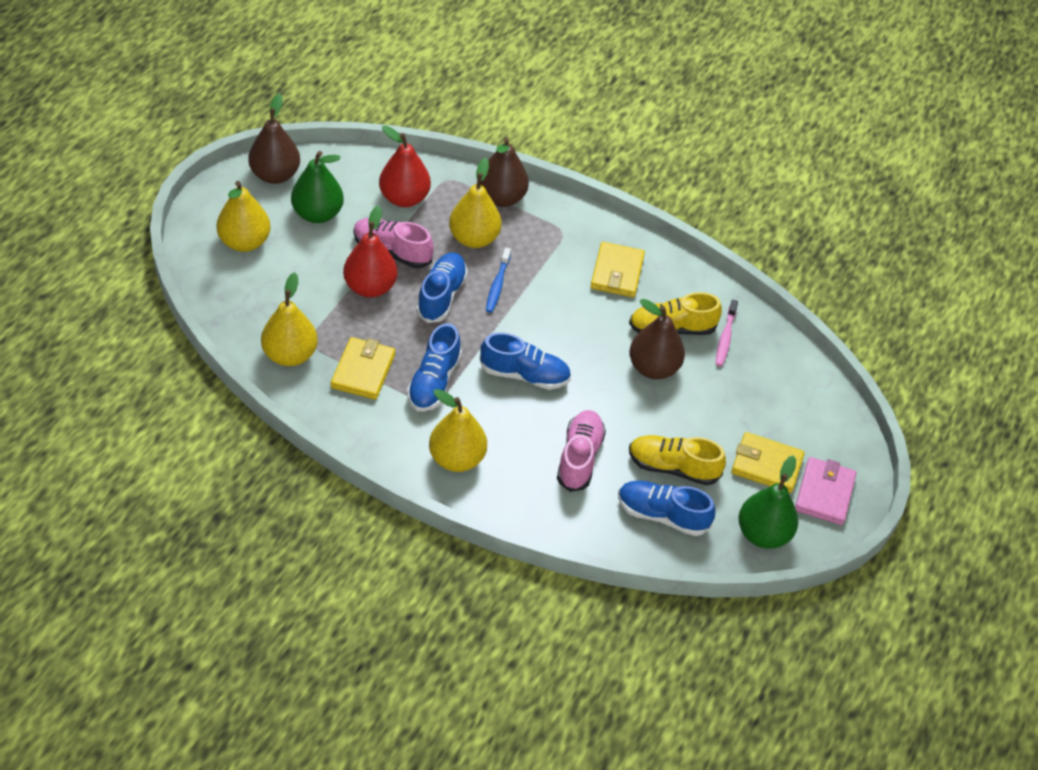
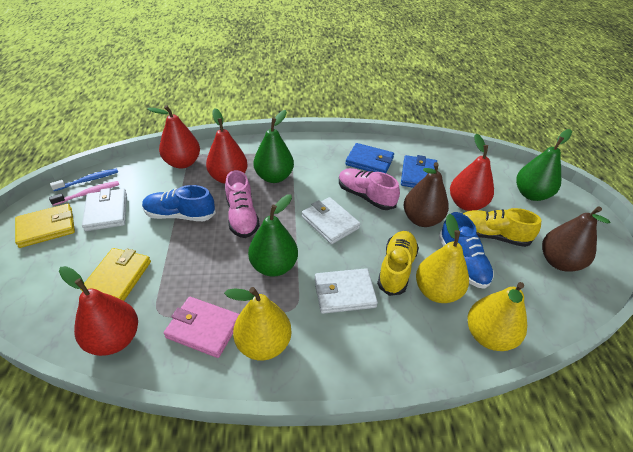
blue shoe: [407,323,462,411] [416,253,468,323] [480,332,571,390] [618,481,715,536] = 4 -> [142,185,216,221] [439,212,494,289] = 2
blue wallet: none = 0 -> [345,143,394,173] [401,155,437,188] = 2
brown pear: [248,93,300,184] [480,137,529,207] [629,299,685,379] = 3 -> [404,162,449,227] [542,206,610,272] = 2
green pear: [291,151,344,223] [738,455,798,549] = 2 -> [248,194,298,277] [253,110,294,183] [516,129,572,201] = 3
red pear: [343,205,398,298] [379,126,431,207] = 2 -> [59,266,138,356] [148,105,200,169] [206,108,248,184] [450,134,494,211] = 4
white wallet: none = 0 -> [82,188,127,231] [302,197,360,244] [315,268,378,314] = 3
yellow pear: [216,181,271,252] [261,272,318,366] [429,389,487,472] [449,158,502,248] = 4 -> [224,287,292,360] [416,214,469,303] [468,282,527,351] = 3
yellow wallet: [331,337,395,400] [591,242,645,297] [731,432,805,493] = 3 -> [15,204,75,248] [80,248,151,301] = 2

